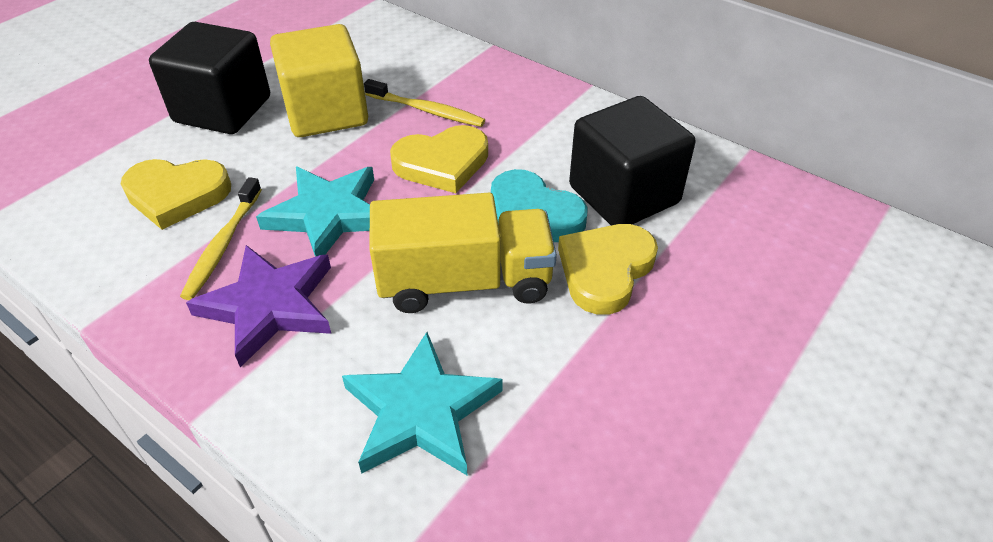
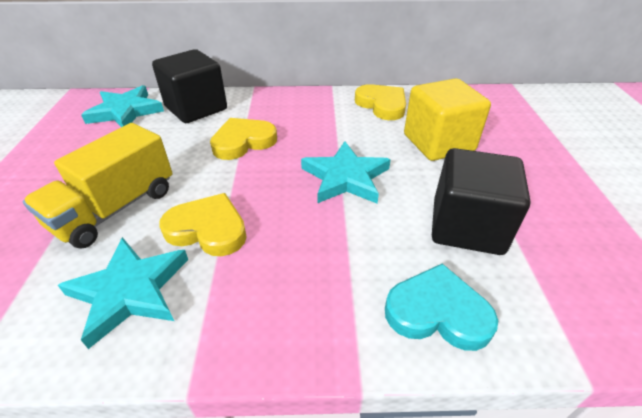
purple star: [186,245,331,367] = 1 -> none = 0
turquoise star: [256,167,374,257] [342,332,502,476] = 2 -> [58,237,188,349] [81,85,164,127] [301,141,391,203] = 3
yellow toothbrush: [180,177,262,300] [364,79,485,127] = 2 -> none = 0

